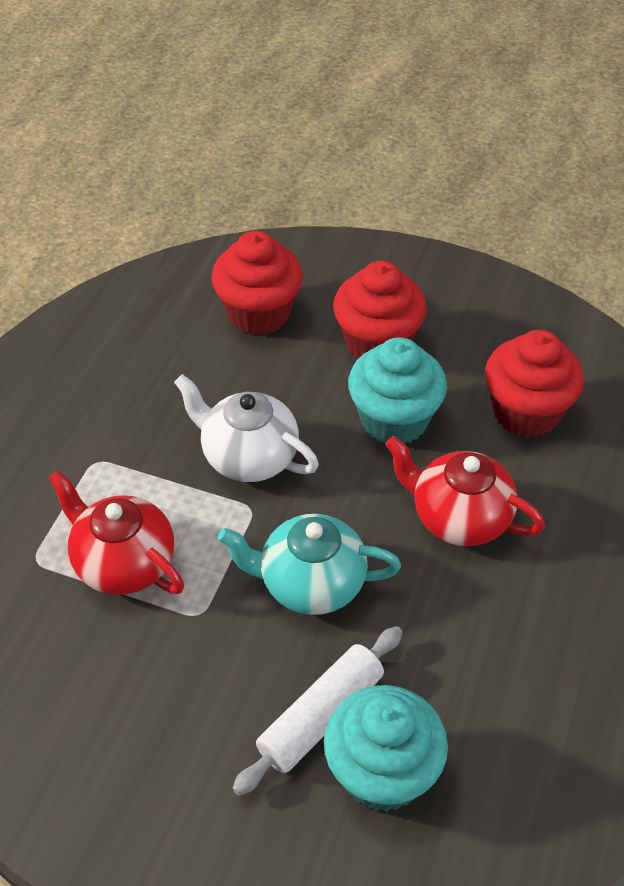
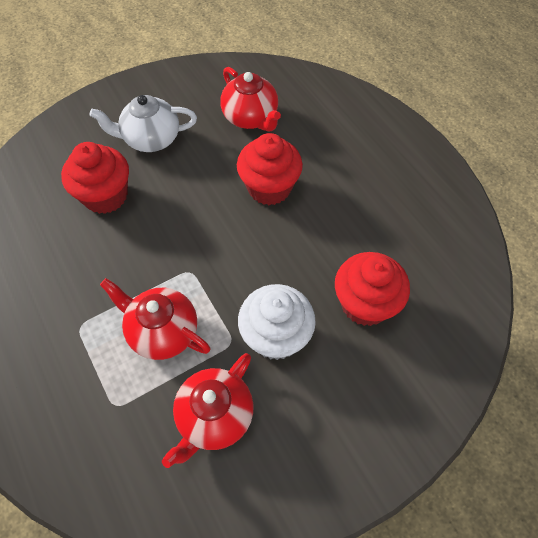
red teapot: [49,470,184,595] [385,436,545,546] = 2 -> [100,278,210,360] [162,353,254,468] [220,67,281,132] = 3
turquoise cupcake: [324,685,448,812] [348,337,447,444] = 2 -> none = 0
turquoise teapot: [218,514,401,615] = 1 -> none = 0
white cupcake: none = 0 -> [238,284,316,360] = 1
white rolling pin: [232,626,402,796] = 1 -> none = 0

